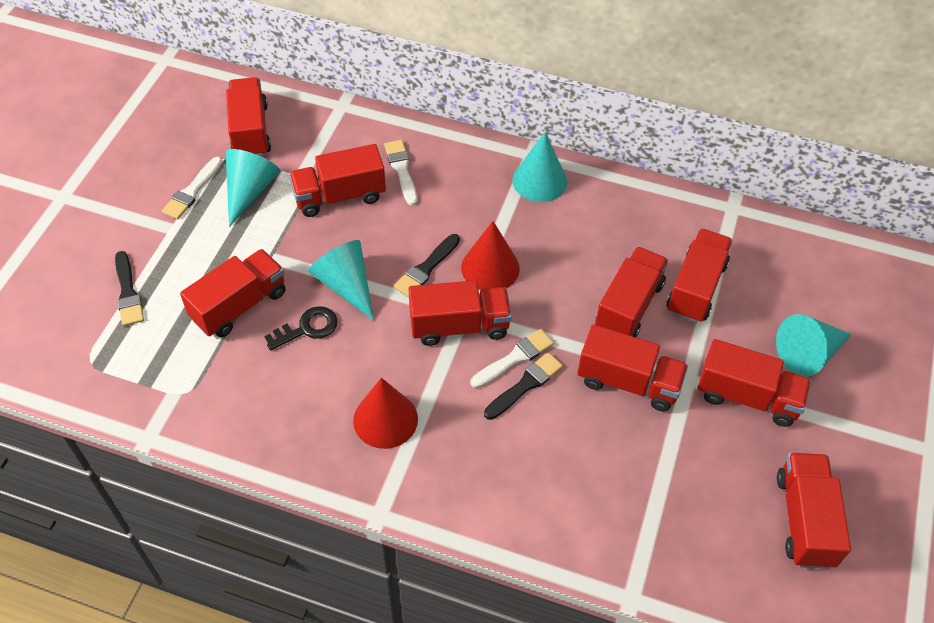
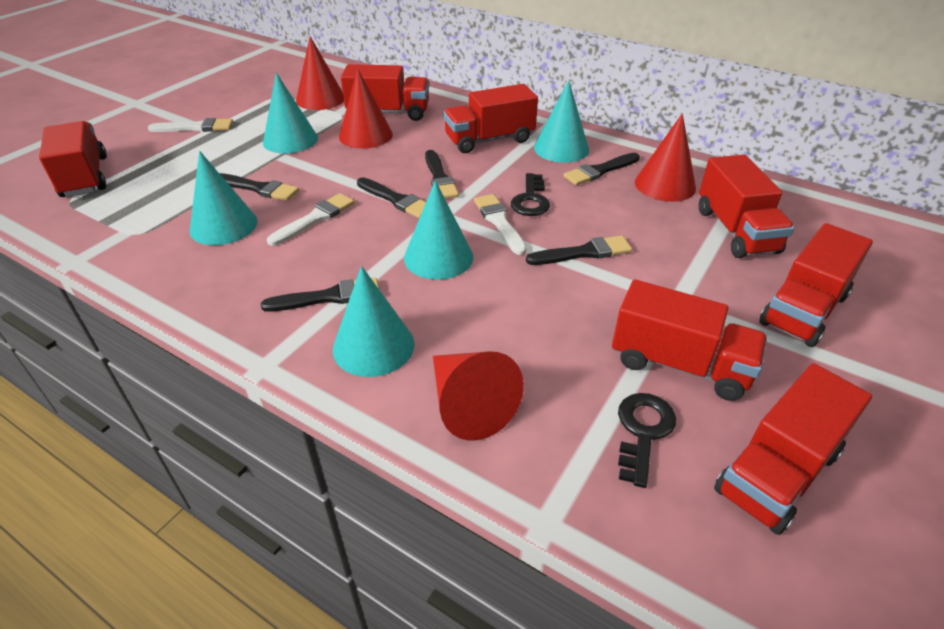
black brush: [115,251,144,326] [394,234,460,297] [484,352,563,420] = 3 -> [219,173,299,201] [261,278,379,312] [357,177,426,218] [425,150,459,199] [526,236,632,265] [563,153,640,185] = 6
black key: [264,306,337,350] = 1 -> [511,173,550,216] [618,393,676,488] = 2
red cone: [353,378,418,449] [461,221,520,290] = 2 -> [296,36,344,110] [339,68,393,149] [433,351,524,441] [635,113,696,202] = 4
red truck: [180,249,286,338] [226,77,271,156] [289,144,386,217] [409,280,512,346] [577,324,688,411] [595,247,669,337] [667,228,733,323] [697,339,811,427] [777,453,851,569] = 9 -> [39,121,107,197] [341,64,429,121] [443,84,538,153] [612,279,767,401] [699,155,795,258] [714,363,872,535] [759,223,873,347] = 7
turquoise cone: [226,149,280,227] [308,240,374,321] [513,132,567,202] [776,314,852,377] = 4 -> [189,151,257,245] [263,73,318,154] [333,266,414,377] [404,181,473,280] [534,80,589,163] = 5

